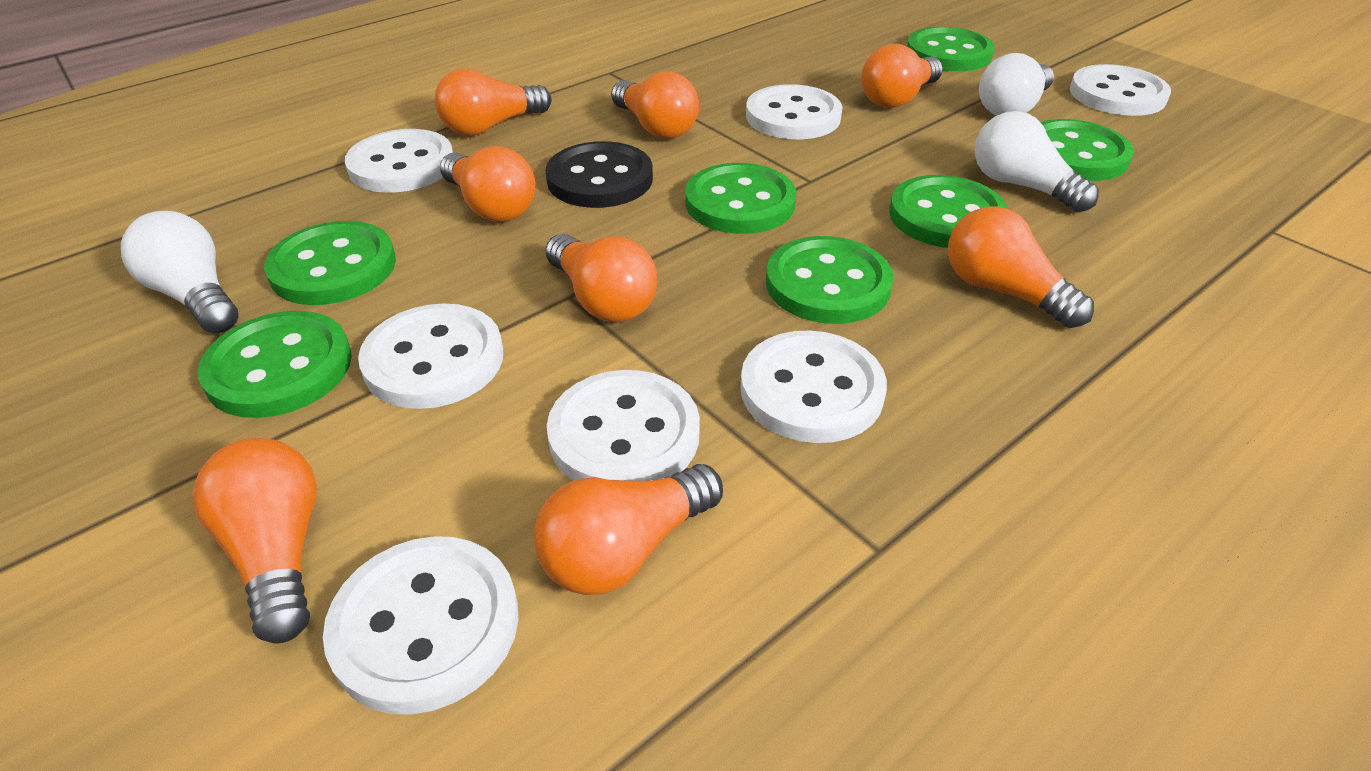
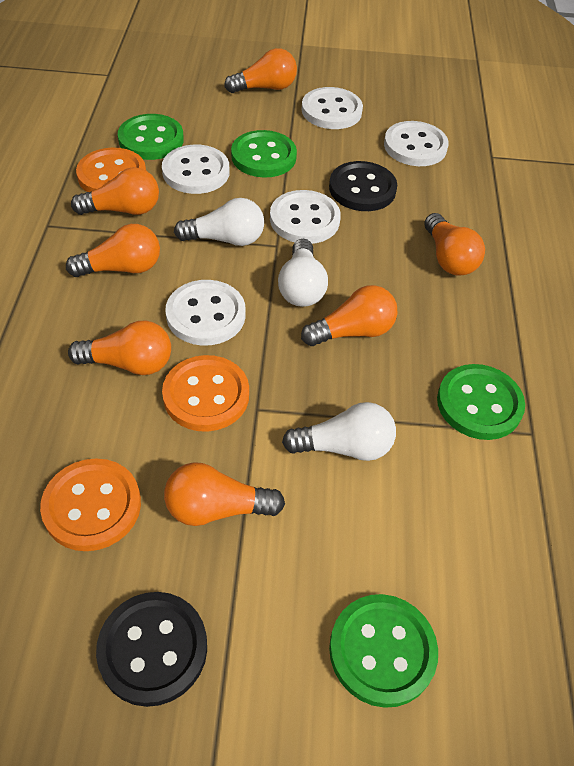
black button: [545,141,653,208] = 1 -> [96,592,207,707] [329,161,397,211] = 2
green button: [198,311,352,418] [264,221,396,305] [685,163,796,234] [766,236,894,324] [889,175,1007,248] [907,27,995,71] [1040,119,1134,181] = 7 -> [118,114,184,160] [231,130,297,177] [329,594,438,708] [437,364,525,440] = 4
orange button: none = 0 -> [40,459,141,551] [76,148,146,192] [162,355,249,432] = 3
orange light bulb: [193,438,317,644] [435,69,551,135] [440,146,536,222] [533,464,723,595] [545,234,657,322] [611,71,699,139] [861,44,943,108] [948,206,1094,328] = 8 -> [66,224,160,277] [68,321,171,375] [71,167,159,215] [164,462,285,526] [224,48,297,93] [301,285,397,346] [424,213,485,276] = 7
white button: [323,536,519,715] [345,129,453,193] [358,304,503,409] [547,370,700,481] [740,330,887,443] [746,84,842,139] [1070,64,1171,116] = 7 -> [162,145,229,194] [166,280,246,346] [270,190,341,244] [302,87,363,129] [384,121,449,166] = 5

